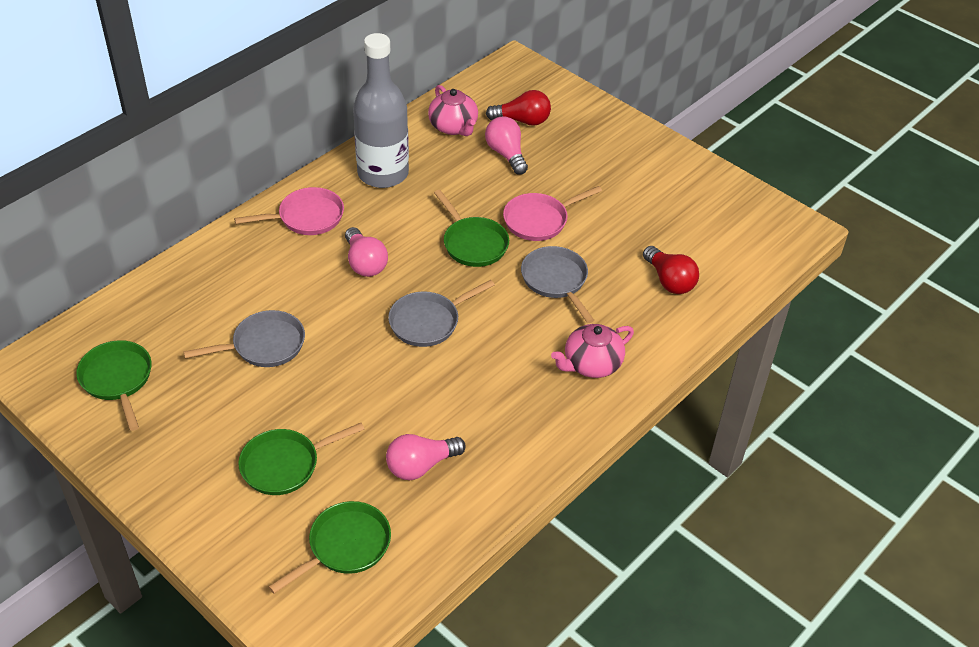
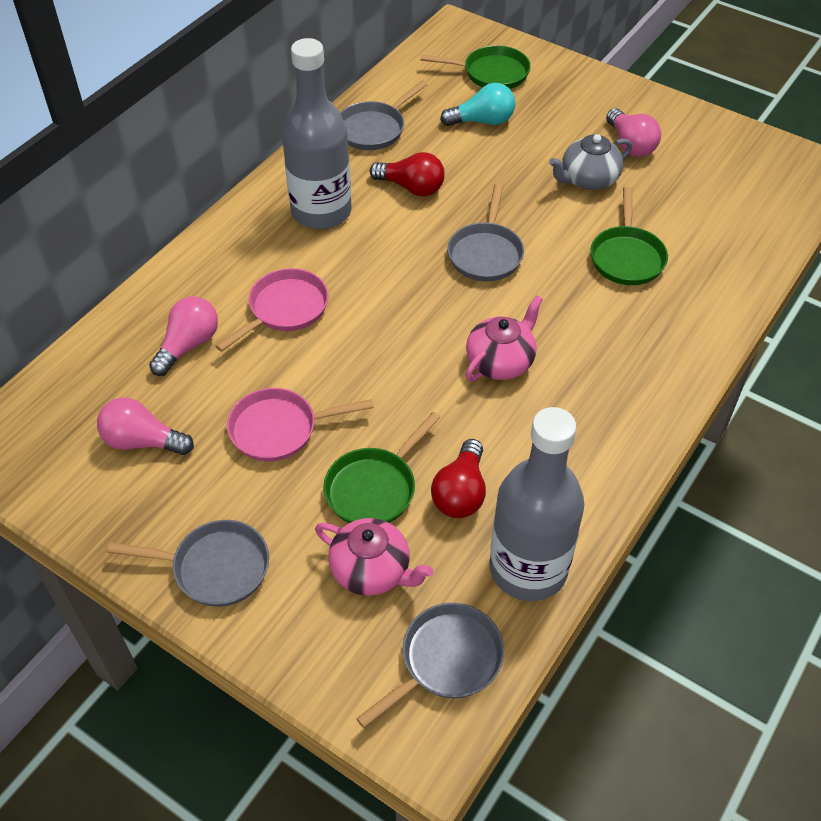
green pan: [76,340,152,431] [238,423,365,495] [269,501,391,594] [434,190,509,267] = 4 -> [324,412,441,523] [420,45,531,89] [590,187,668,285] = 3
grey bottle: [353,33,409,188] = 1 -> [282,38,352,229] [490,407,584,601] = 2
grey pan: [183,310,305,367] [388,280,495,347] [521,246,594,323] = 3 -> [107,520,269,607] [340,80,428,150] [356,603,504,728] [447,184,524,282] = 4
grey teapot: none = 0 -> [549,134,632,190] = 1
turquoise light bulb: none = 0 -> [440,83,515,126] = 1

